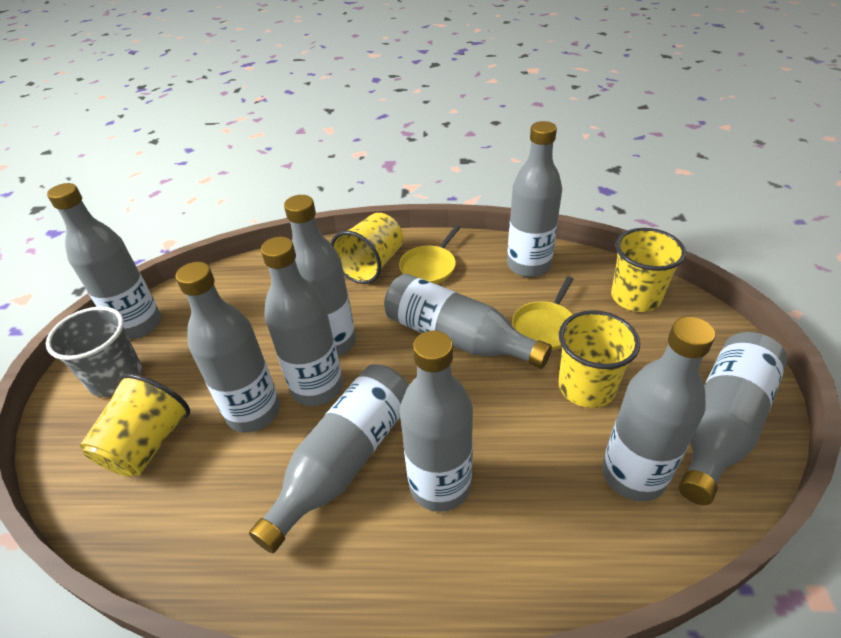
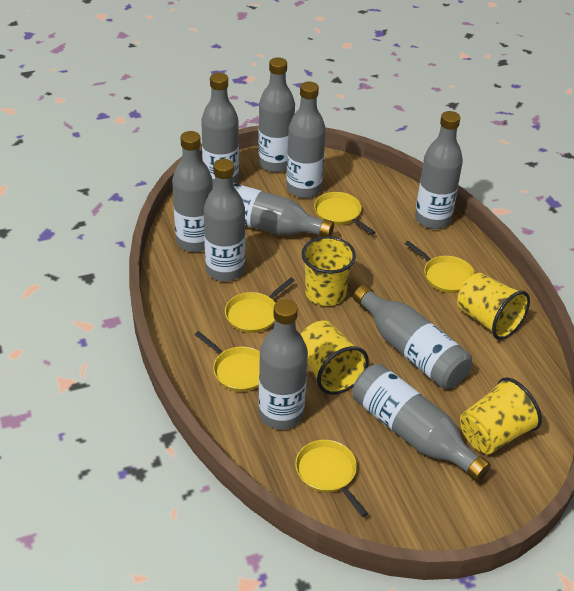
grey cup: [46,306,143,397] = 1 -> none = 0
yellow pan: [399,225,461,284] [512,277,573,350] = 2 -> [195,331,260,392] [225,278,295,333] [295,440,368,517] [314,192,375,235] [405,241,475,293] = 5

